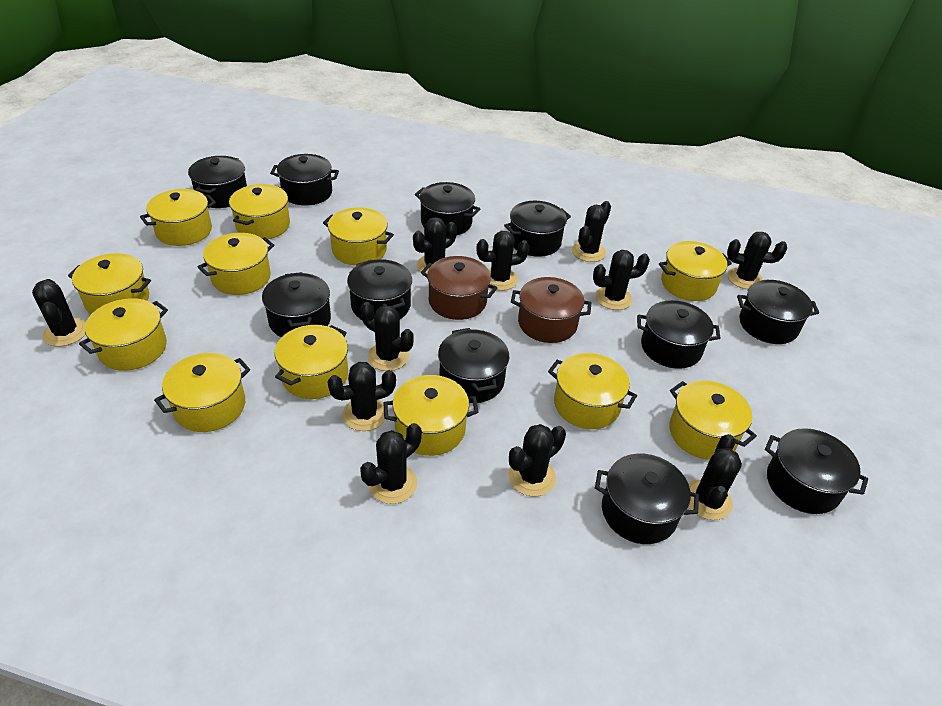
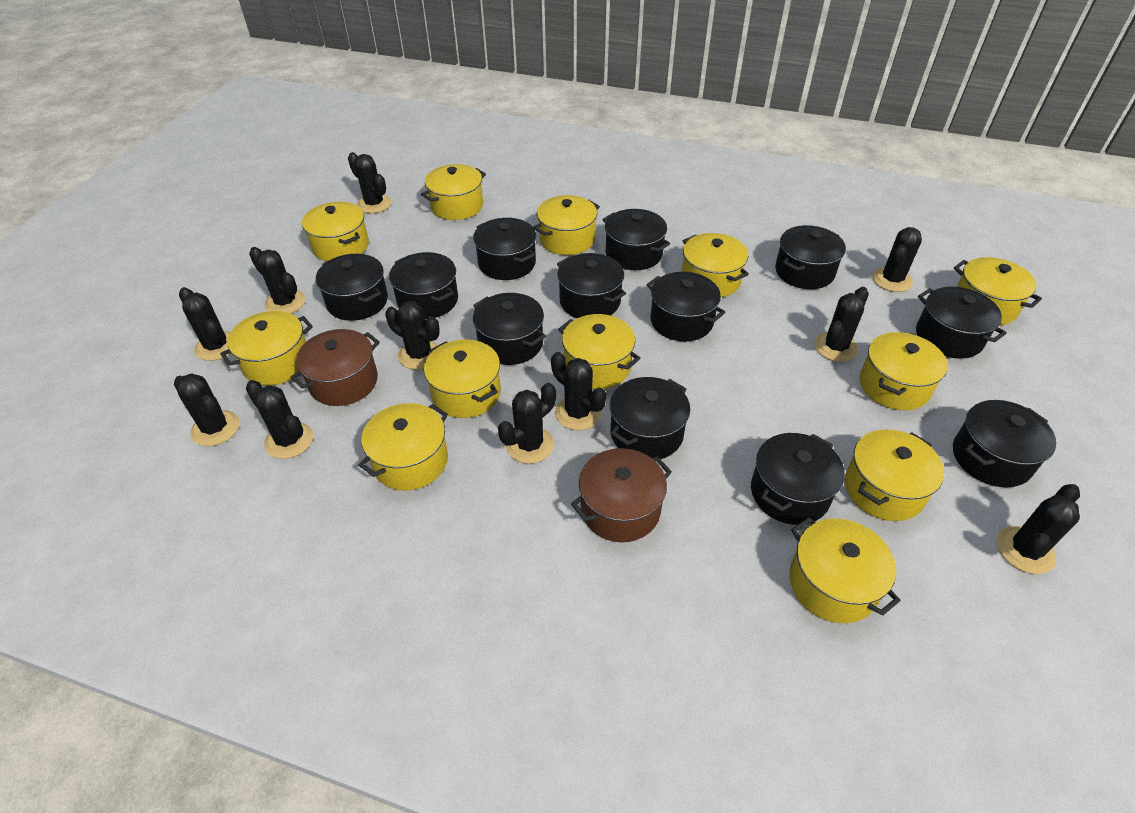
black pot: [188,156,247,208] [262,272,331,337] [270,154,339,206] [347,259,412,320] [415,182,480,236] [438,328,509,403] [504,201,571,257] [595,454,699,544] [637,300,720,369] [737,280,819,344] [765,428,868,514] = 11 -> [316,254,388,321] [389,252,458,319] [473,218,536,280] [473,293,546,365] [557,253,626,318] [602,209,670,270] [610,377,690,459] [647,272,726,341] [751,433,845,525] [775,225,846,289] [916,287,1007,359] [953,400,1056,487] = 12

